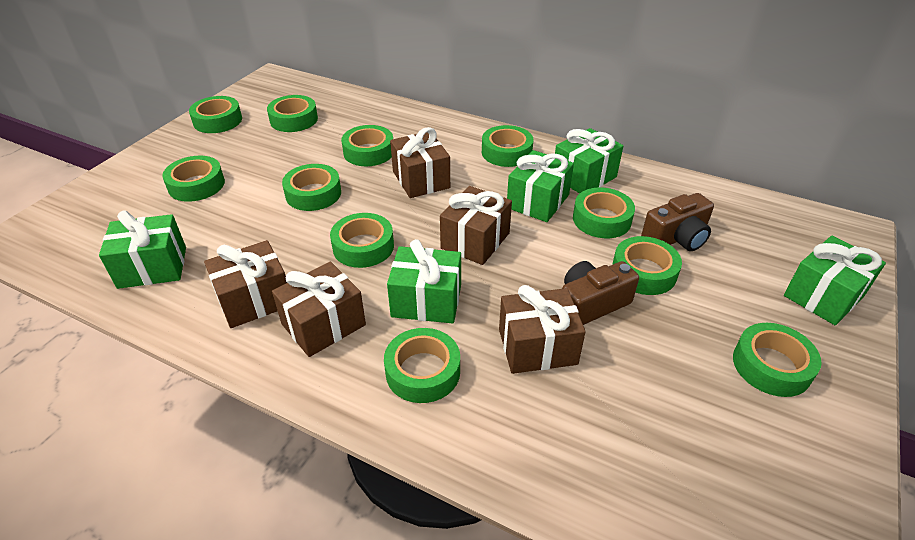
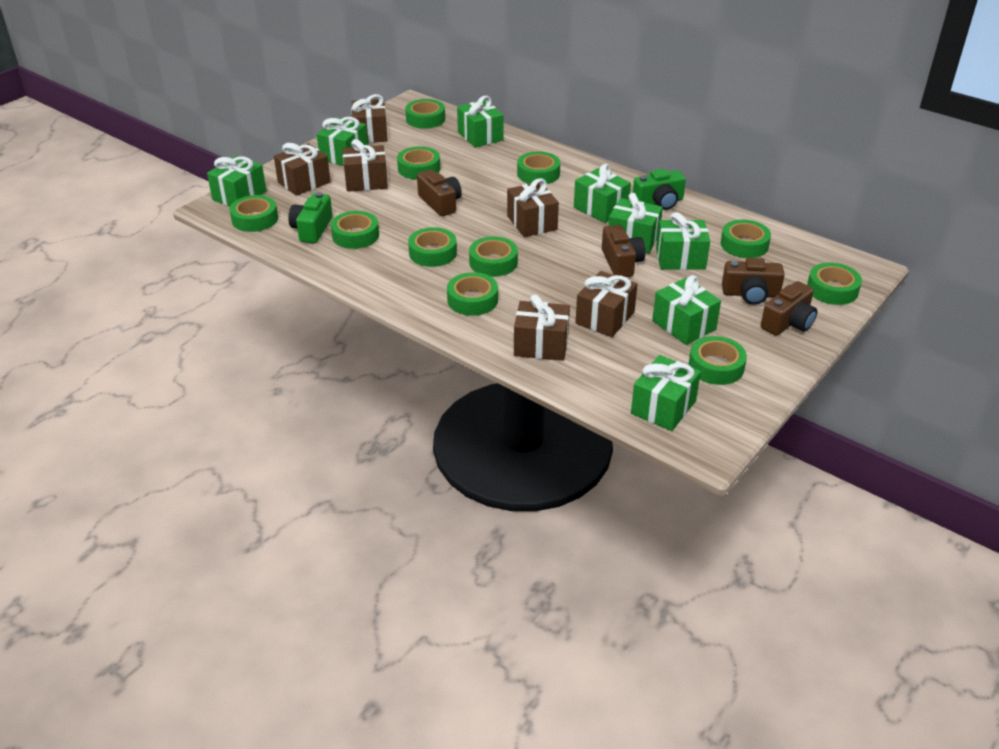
brown camera: [562,261,639,325] [641,193,714,251] = 2 -> [417,170,462,217] [602,225,646,277] [722,258,785,305] [761,281,817,336] = 4
brown gift: [204,240,287,328] [272,262,366,357] [390,127,450,198] [440,186,512,265] [499,285,586,374] = 5 -> [274,143,331,196] [343,139,388,192] [351,94,388,143] [507,178,559,237] [514,294,570,361] [575,271,637,337] = 6
green camera: none = 0 -> [288,192,333,243] [633,169,686,210] = 2
green gift: [99,210,186,289] [387,239,461,324] [507,150,574,222] [555,128,623,193] [784,236,886,325] = 5 -> [207,156,267,206] [317,117,368,166] [457,96,504,148] [574,164,631,223] [608,193,663,253] [631,355,701,431] [652,275,721,345] [656,212,710,270] = 8

